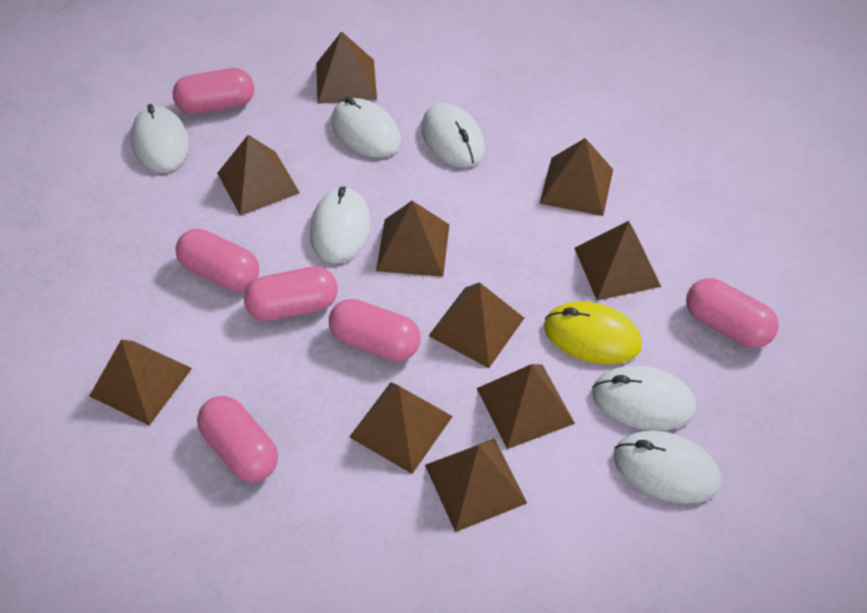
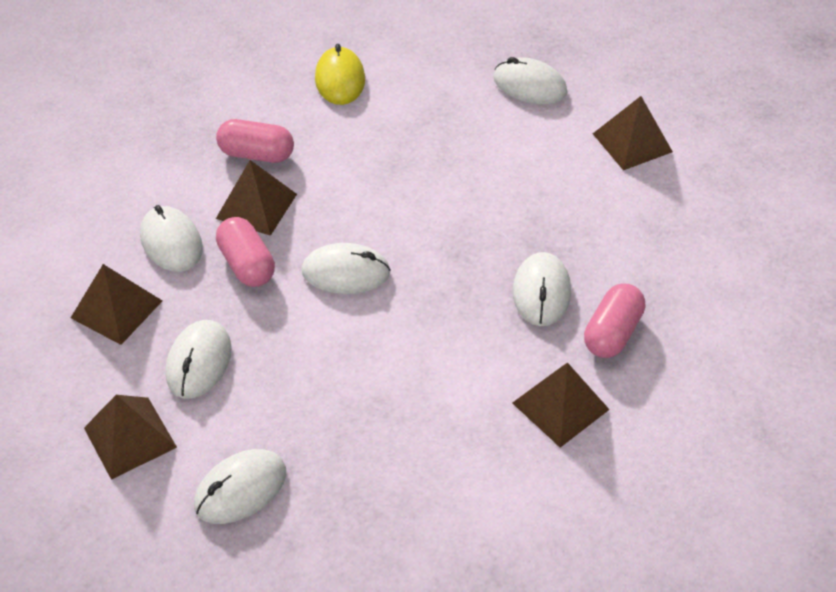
brown pyramid: [89,339,192,426] [217,135,300,216] [316,31,377,104] [349,382,453,474] [376,201,450,277] [425,438,527,532] [428,282,524,368] [477,364,575,449] [539,138,613,216] [574,221,661,301] = 10 -> [71,264,162,345] [84,395,177,480] [216,160,297,236] [512,363,610,448] [593,96,673,170] = 5
pink capsule: [172,68,254,114] [175,229,259,291] [197,396,278,482] [244,266,338,321] [329,299,421,361] [686,278,779,348] = 6 -> [216,119,294,163] [216,217,275,287] [584,283,645,358] = 3

